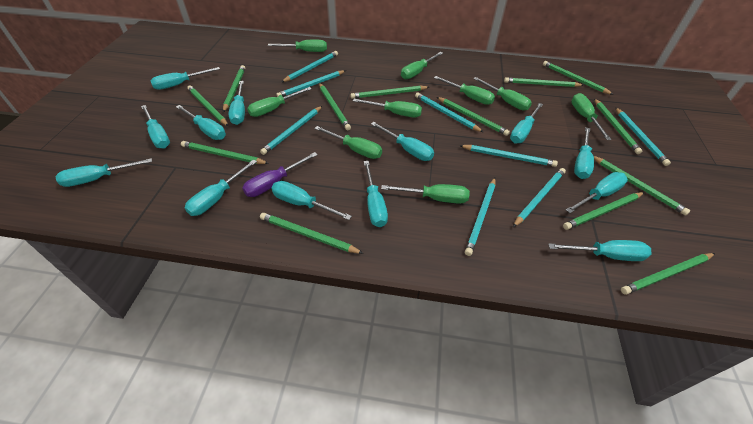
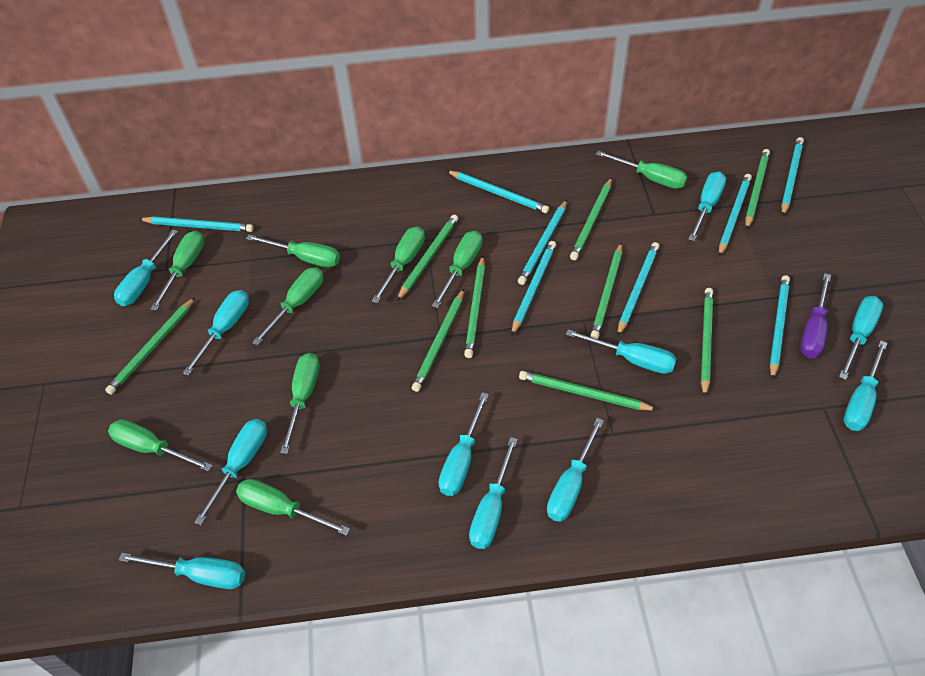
green pencil: [181,141,269,164] [187,85,229,126] [223,65,245,112] [260,213,364,254] [319,83,351,130] [350,86,429,99] [437,97,510,136] [504,77,583,87] [543,61,614,95] [563,192,644,230] [594,99,642,154] [594,156,690,215] [621,253,715,295] = 13 -> [105,297,195,395] [397,215,458,301] [412,289,464,392] [464,256,485,358] [519,371,657,411] [570,178,612,260] [590,242,622,339] [701,288,713,397] [745,149,770,230] = 9
turquoise screwdriver: [55,158,152,187] [141,105,170,148] [151,67,220,90] [176,105,226,140] [185,159,257,216] [228,81,245,125] [271,181,352,220] [364,161,388,227] [371,122,434,161] [510,103,543,144] [548,240,652,261] [566,172,628,213] [574,127,594,179] = 13 -> [114,229,178,306] [119,553,245,589] [183,290,249,376] [194,419,267,525] [439,392,489,496] [469,437,517,549] [547,418,604,522] [566,329,676,374] [688,171,726,241] [839,296,883,380] [843,340,887,431] = 11

